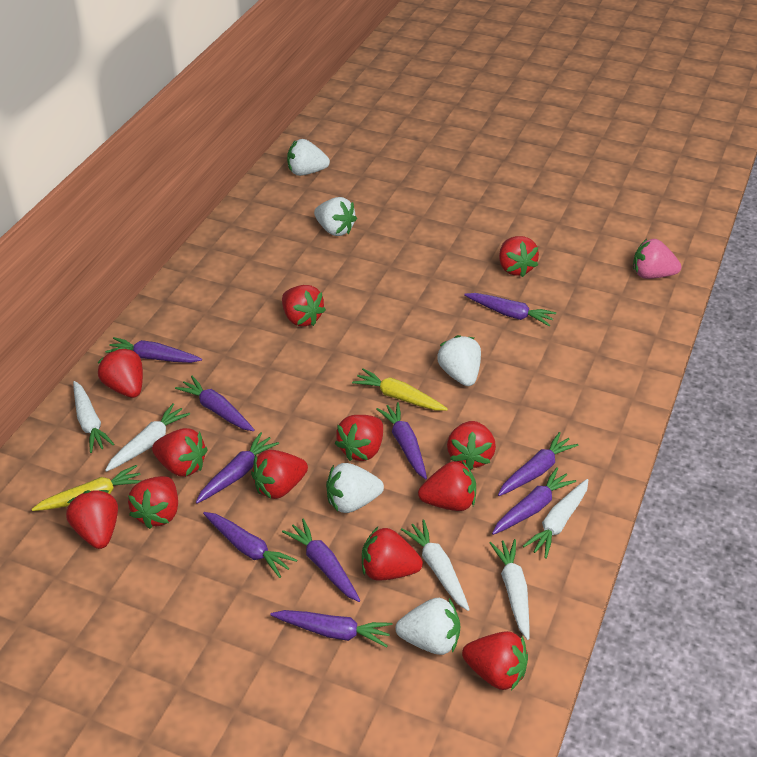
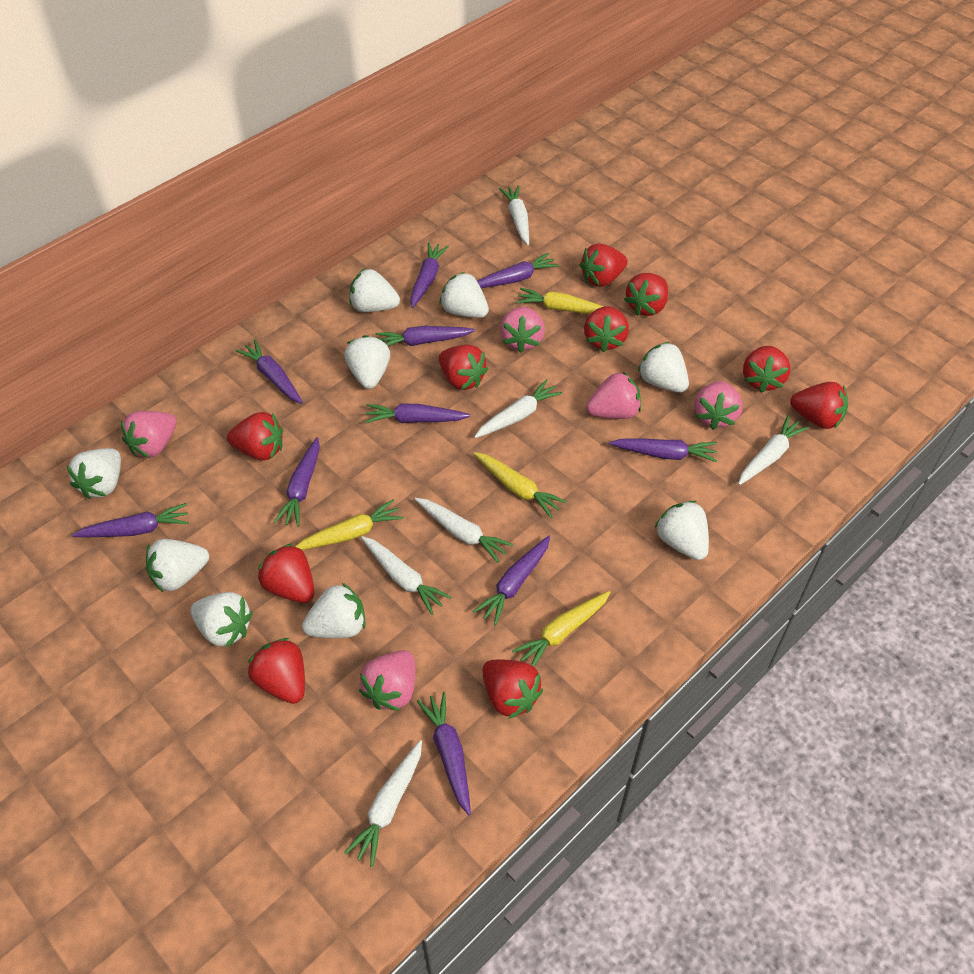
pink strawberry: [633,239,681,279] = 1 -> [121,411,177,458] [359,650,415,711] [500,307,545,353] [586,372,641,419] [694,381,743,430] = 5
red strawberry: [66,490,118,549] [97,348,143,398] [128,476,178,529] [152,428,208,477] [251,450,308,499] [282,285,326,326] [335,415,383,461] [362,527,423,581] [418,461,476,511] [447,421,496,470] [462,631,528,691] [499,236,539,277] = 12 -> [227,412,283,461] [248,638,305,704] [258,543,314,603] [439,345,488,390] [482,660,543,719] [579,243,628,287] [584,306,629,352] [624,273,668,316] [743,346,791,393] [790,382,848,429] = 10
white carrot: [73,381,114,453] [105,403,190,472] [401,519,470,611] [490,539,530,640] [523,479,588,559] = 5 -> [344,740,422,867] [361,536,451,615] [415,498,513,563] [474,379,562,438] [499,185,529,245] [738,415,809,485] = 6
white strawberry: [287,139,330,176] [314,197,357,236] [326,463,384,513] [395,598,460,655] [437,335,481,386] = 5 -> [67,448,121,499] [146,539,209,592] [191,592,253,648] [302,583,365,638] [344,335,390,389] [349,268,400,312] [440,272,489,318] [638,342,689,393] [655,501,709,560] = 9
yellow carrot: [32,465,141,511] [352,368,448,411] = 2 -> [295,499,404,550] [474,452,567,518] [512,591,611,667] [516,288,604,314] = 4

